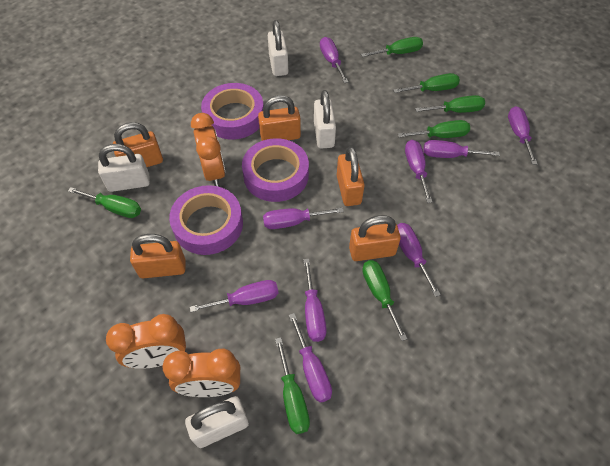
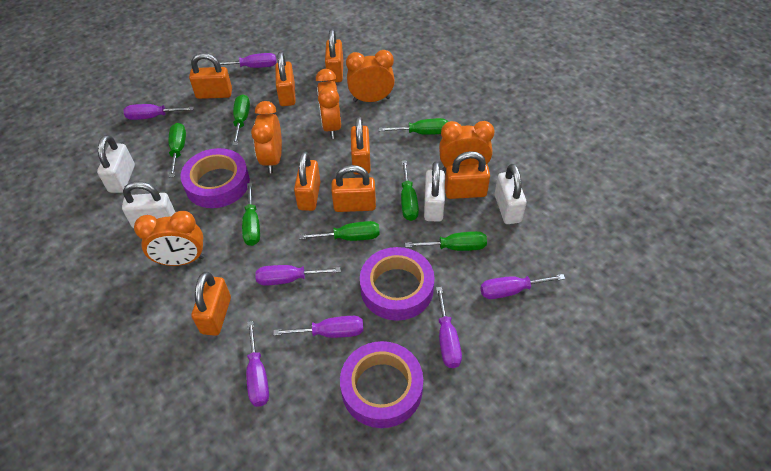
orange clock: [106,314,186,369] [163,349,240,397] [191,113,225,187] = 3 -> [134,211,204,266] [251,101,282,173] [316,69,341,139] [346,50,395,102] [439,121,495,171] = 5
orange padlock: [113,122,163,167] [130,234,186,278] [258,95,301,141] [337,146,365,206] [349,215,401,261] = 5 -> [189,53,232,99] [191,272,231,336] [275,52,296,106] [294,151,321,211] [325,29,343,82] [331,165,376,212] [351,117,371,175] [445,151,490,199] = 8
purple screwdriver: [190,280,279,312] [263,207,344,229] [289,313,332,403] [303,259,327,342] [320,37,348,83] [397,223,441,297] [405,140,432,203] [423,140,500,158] [508,106,537,165] = 9 -> [124,104,194,120] [212,53,277,68] [246,321,269,407] [255,265,341,286] [273,316,363,338] [436,287,462,368] [480,274,565,299] = 7

